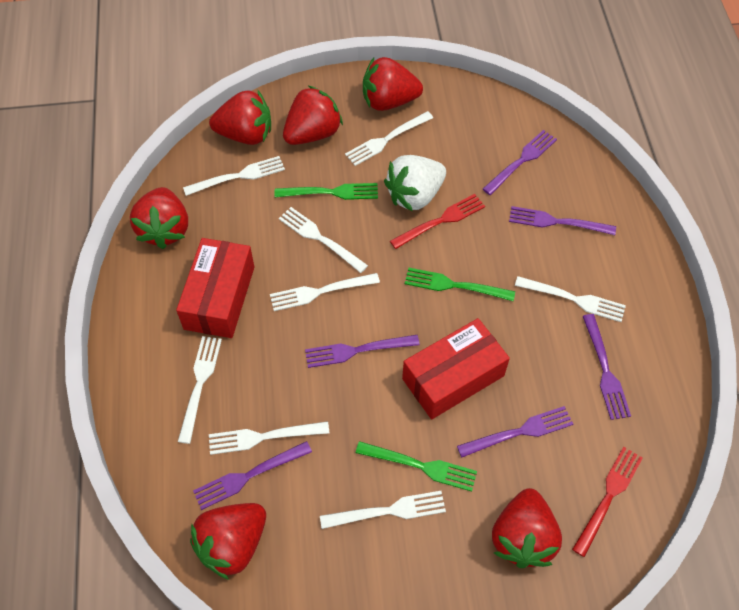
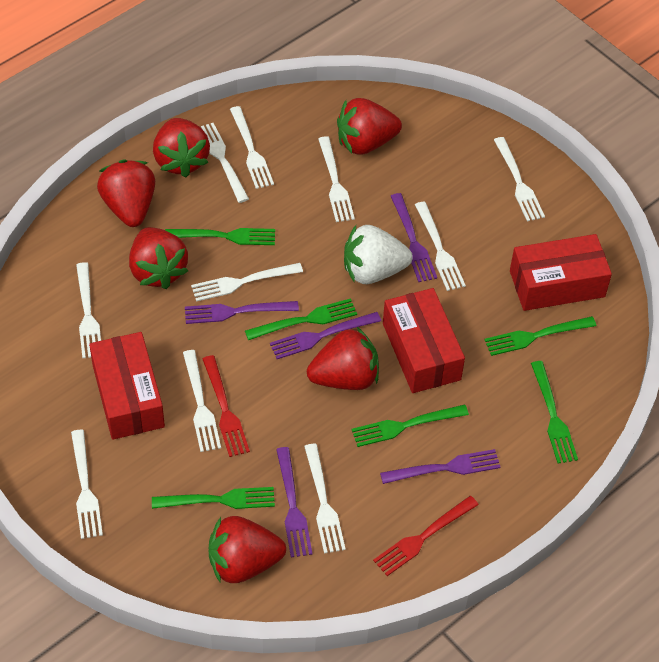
green fork: [275,183,378,200] [356,441,477,492] [405,268,515,301] = 3 -> [152,487,275,509] [165,228,275,245] [245,298,357,340] [352,404,469,447] [484,316,596,356] [531,361,578,464] = 6
purple fork: [193,441,312,510] [305,335,420,368] [457,406,573,457] [483,130,557,195] [509,206,616,235] [583,314,631,420] = 6 -> [185,301,299,324] [270,312,381,359] [276,447,312,558] [380,449,501,484] [391,193,437,282] = 5
red box: [176,238,254,338] [402,318,510,420] = 2 -> [89,332,165,440] [383,288,465,393] [510,234,612,311] = 3
white fork: [178,336,222,444] [183,156,285,196] [209,421,329,455] [270,273,380,311] [279,207,368,273] [320,491,446,529] [345,111,433,166] [515,276,626,322] = 8 -> [71,430,103,539] [76,262,101,358] [183,350,221,452] [191,263,303,302] [201,123,249,203] [230,106,274,189] [304,444,346,554] [318,136,355,222] [415,202,466,291] [494,137,545,222] = 10

